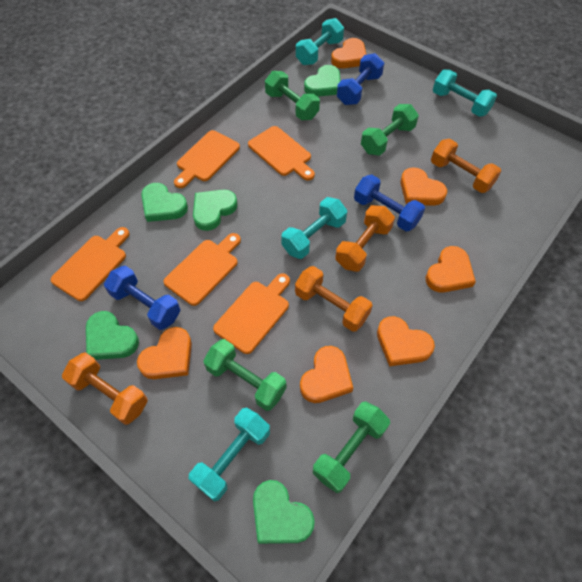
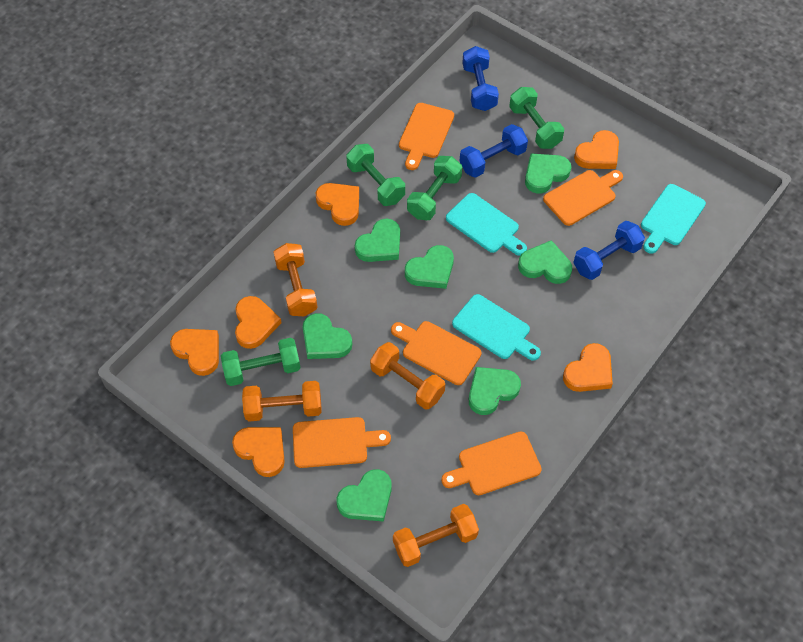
green heart: [86,311,139,360] [141,183,188,222] [193,190,238,231] [253,480,315,544] [304,65,340,97] = 5 -> [303,313,352,359] [337,469,392,522] [355,219,400,262] [405,245,454,289] [469,367,521,415] [518,240,572,284] [525,154,571,193] = 7
turquoise cutting board: none = 0 -> [446,193,527,256] [452,294,541,360] [641,184,706,254] = 3
turquoise dumbbell: [189,408,270,502] [281,197,347,259] [296,18,344,65] [433,69,497,117] = 4 -> none = 0

